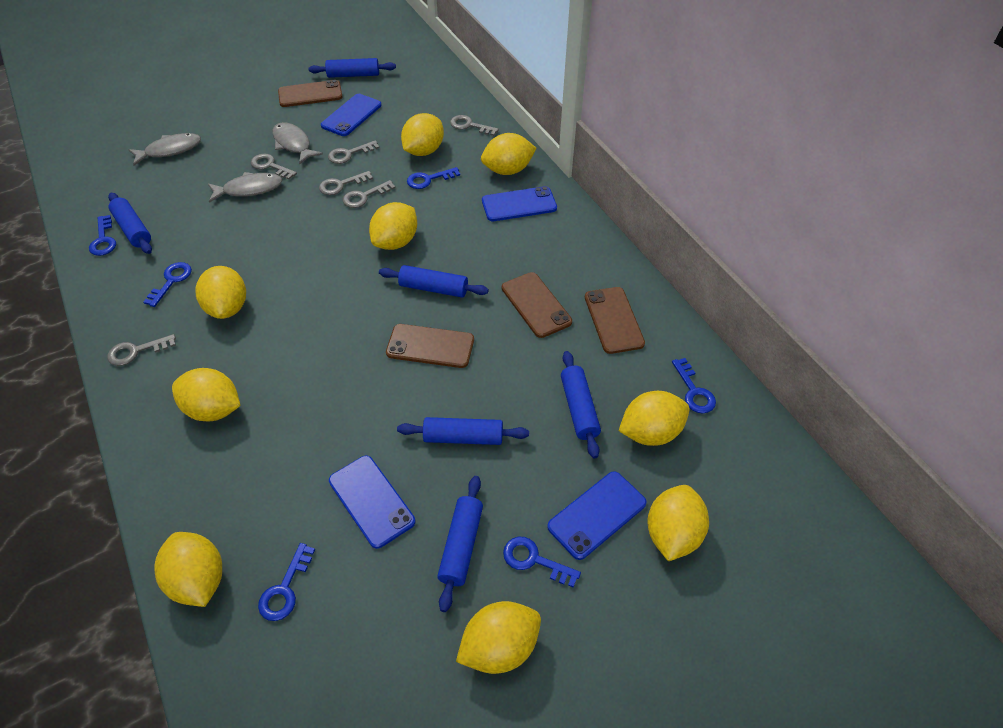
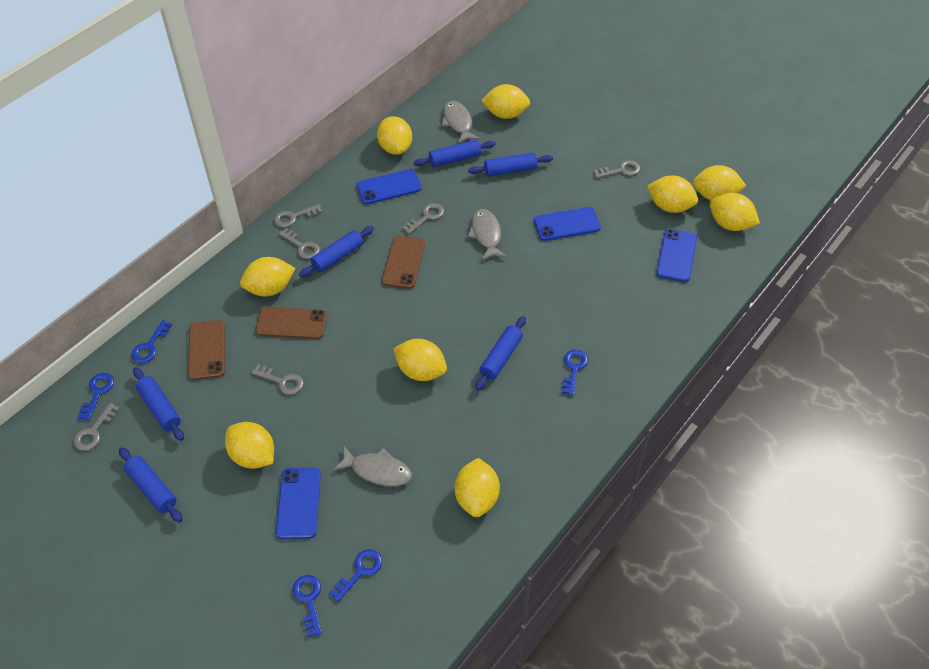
blue key: [89,215,116,256] [143,262,192,307] [258,543,315,621] [407,167,460,189] [503,537,581,588] [672,358,716,413] = 6 -> [78,373,114,421] [132,320,172,363] [292,575,322,637] [329,549,382,602] [562,350,588,396] = 5
brown phone: [278,80,343,107] [386,324,474,368] [502,272,572,338] [585,287,645,354] = 4 -> [188,320,225,380] [255,307,327,339] [382,236,425,289] = 3

